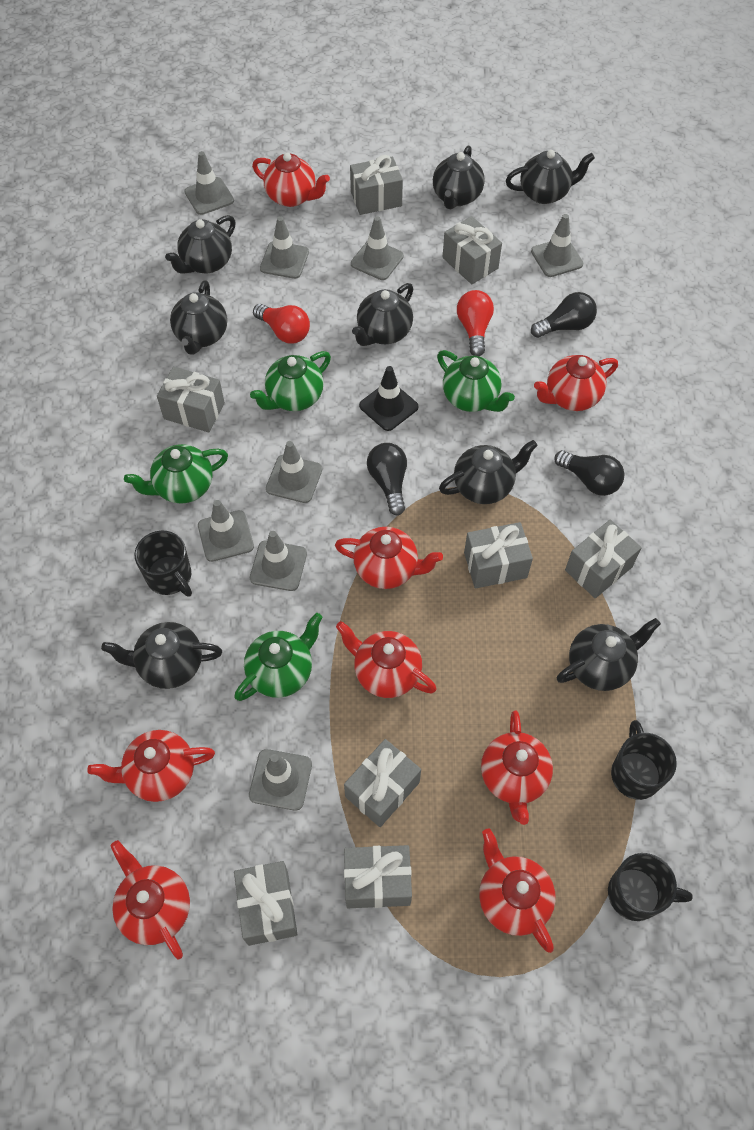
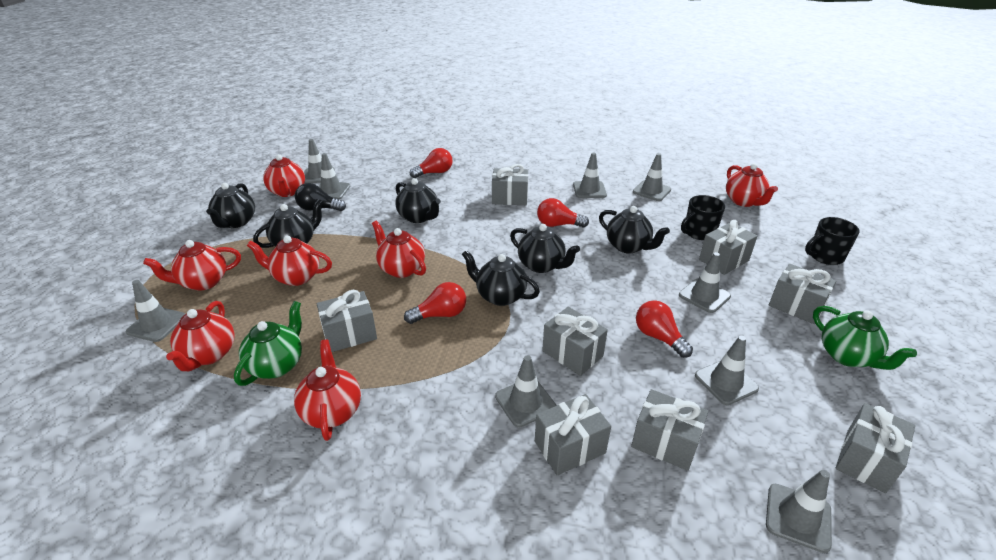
black light bulb: [367,443,407,516] [531,292,597,338] [554,450,625,496] = 3 -> [295,183,346,211] = 1
black mug: [135,531,192,597] [608,853,693,921] [611,720,677,800] = 3 -> [681,195,725,240] [805,217,860,265] = 2
black teapot: [101,622,222,689] [165,215,236,274] [170,280,227,355] [352,283,413,346] [433,146,485,209] [439,440,538,504] [506,150,595,204] [557,618,661,691] = 8 -> [206,183,255,228] [253,199,323,248] [395,178,441,223] [462,250,540,306] [510,224,580,273] [599,206,670,253] = 6
black traffic cone: [359,366,419,431] = 1 -> none = 0
green teapot: [124,444,228,504] [234,613,323,701] [250,351,331,411] [437,350,515,412] = 4 -> [234,301,302,386] [813,306,917,370] = 2
grey traffic cone: [184,151,234,215] [198,500,254,562] [249,749,312,811] [250,531,307,591] [260,216,309,279] [266,441,322,503] [351,216,404,280] [531,214,583,277] = 8 -> [126,280,185,342] [304,139,335,183] [318,153,350,200] [495,355,557,427] [573,152,607,198] [633,153,671,201] [679,252,731,313] [695,336,759,405] [766,470,832,553] = 9
red light bulb: [253,304,310,344] [457,290,494,356] = 2 -> [404,282,466,324] [410,148,453,178] [537,198,589,227] [636,300,693,358] = 4
red teapot: [87,730,215,802] [111,840,190,959] [252,153,330,207] [335,527,443,589] [336,621,437,698] [479,828,556,953] [481,711,553,825] [534,355,618,411] = 8 -> [143,240,241,291] [166,301,235,371] [247,236,332,286] [263,154,305,197] [294,340,361,441] [372,221,426,278] [726,163,778,207] = 7

